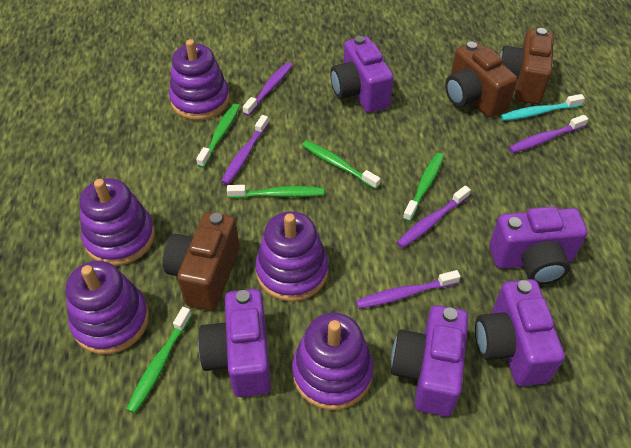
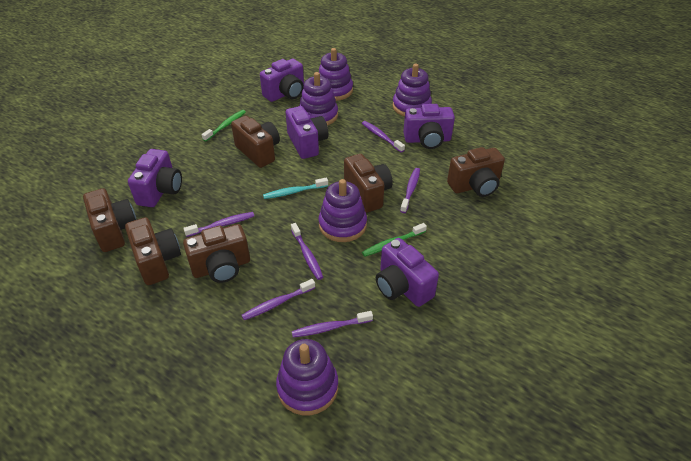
brown camera: [163,212,239,311] [445,42,518,118] [500,28,554,104] = 3 -> [83,188,136,252] [125,217,181,285] [183,224,250,283] [231,116,280,168] [344,154,393,213] [447,147,505,197] = 6
green toothbrush: [126,307,192,413] [196,104,240,168] [227,185,324,198] [302,140,381,189] [403,153,444,222] = 5 -> [202,110,246,142] [362,223,427,257] = 2
purple toothbrush: [221,115,269,185] [243,62,293,116] [356,270,461,309] [396,185,471,248] [508,115,588,153] = 5 -> [183,212,254,237] [242,279,315,320] [291,223,323,280] [292,311,373,338] [362,121,405,153] [400,168,420,213] = 6

